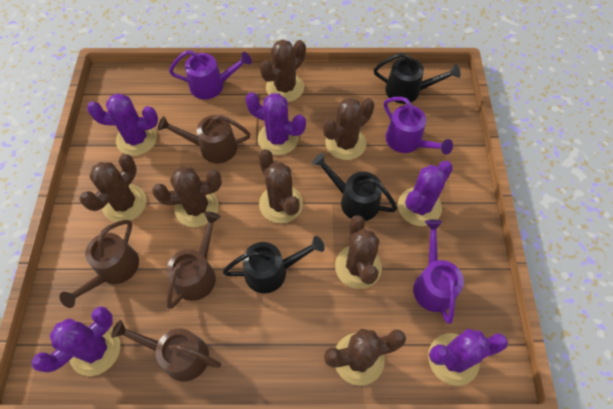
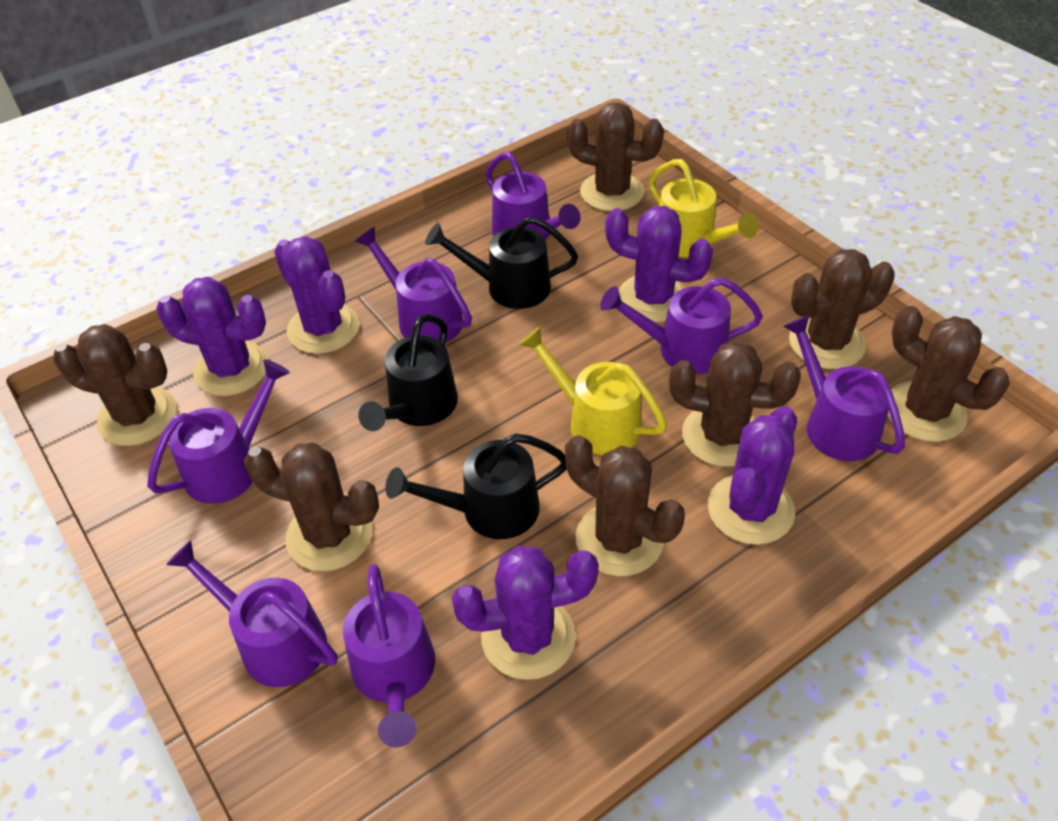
brown watering can: [59,220,139,308] [111,320,221,382] [158,115,250,163] [167,212,221,309] = 4 -> none = 0
purple watering can: [169,50,252,99] [384,97,453,155] [413,220,464,324] = 3 -> [147,359,290,504] [166,540,337,687] [343,564,435,748] [355,227,472,343] [486,152,581,240] [600,277,763,374] [783,315,905,461] = 7
yellow watering can: none = 0 -> [519,327,667,455] [648,159,759,257] = 2

